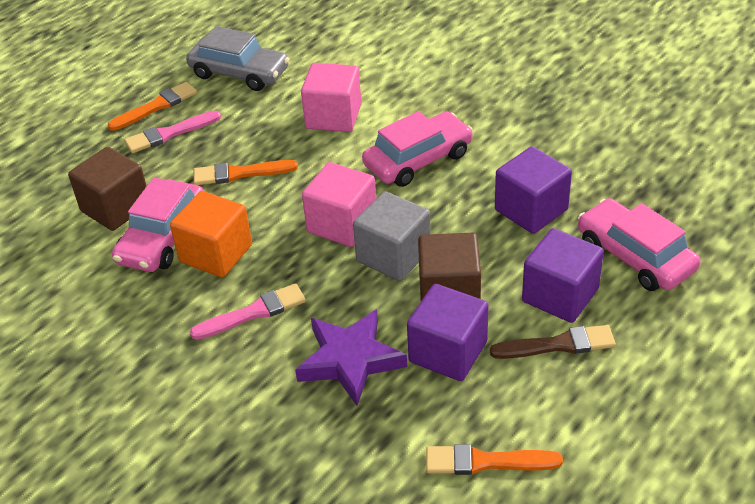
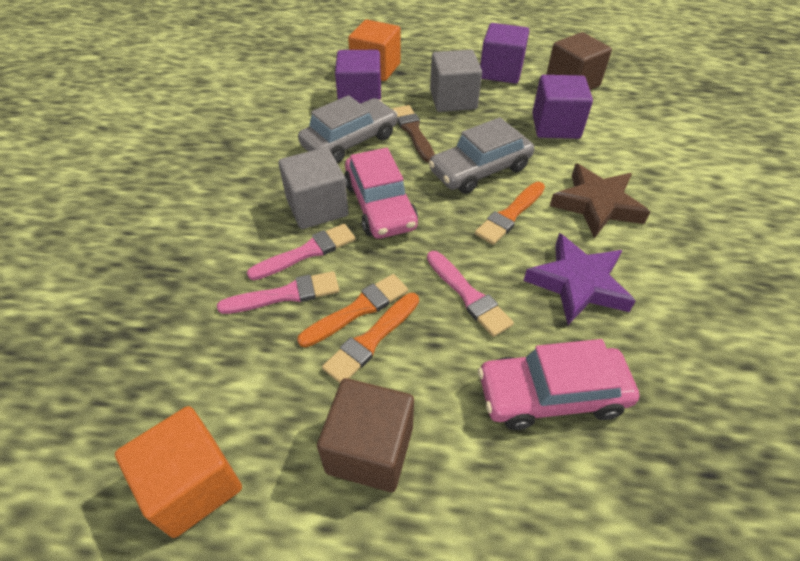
brown star: none = 0 -> [550,164,650,238] = 1
grey car: [186,26,289,91] = 1 -> [298,95,398,163] [429,117,534,194] = 2
grey cube: [353,191,430,281] = 1 -> [278,147,349,229] [430,50,482,112] = 2
orange cube: [170,191,252,278] = 1 -> [115,406,242,538] [348,20,401,81] = 2
pink brush: [124,111,221,153] [190,283,306,340] = 2 -> [217,271,339,314] [247,224,355,280] [427,251,514,337] = 3
pink car: [112,177,204,272] [362,111,473,187] [578,198,701,291] = 3 -> [345,148,418,239] [478,339,640,430] = 2
pink cube: [301,63,361,132] [302,162,376,247] = 2 -> none = 0

